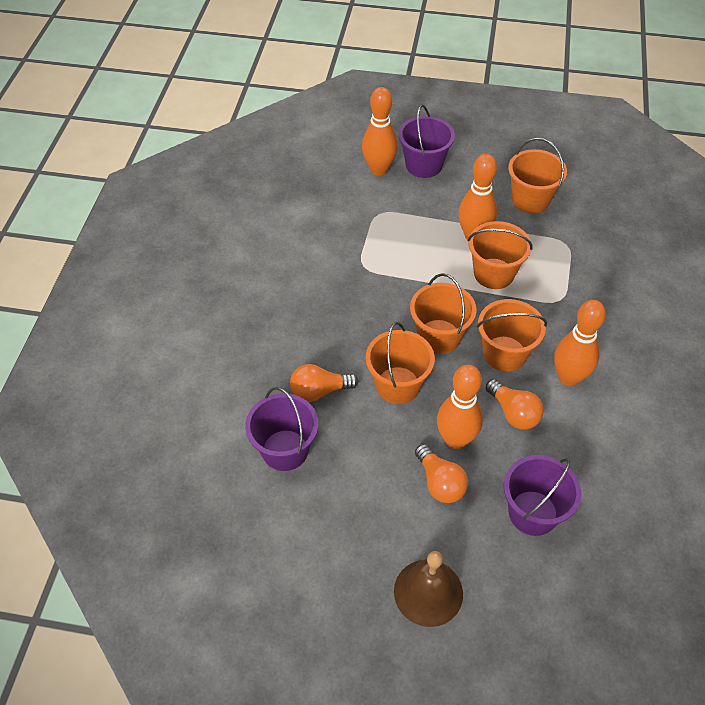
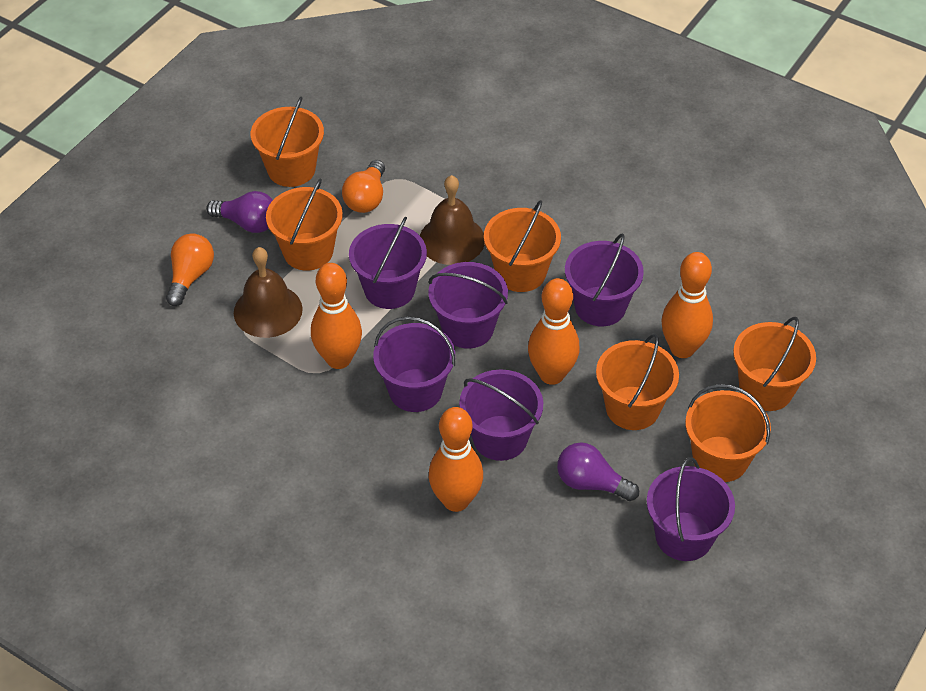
brown bell: [394,551,463,627] = 1 -> [234,247,303,338] [420,175,485,265] = 2
orange bucket: [366,322,435,404] [410,273,476,354] [468,221,533,289] [477,299,547,372] [508,138,567,213] = 5 -> [251,97,324,187] [266,179,343,271] [484,200,561,292] [596,334,679,430] [685,384,771,482] [733,317,816,411] = 6
orange light bulb: [290,364,358,402] [415,444,468,503] [486,379,544,430] = 3 -> [166,233,214,306] [342,160,385,213] = 2
purple bucket: [245,387,318,471] [399,104,455,178] [504,455,581,536] = 3 -> [349,216,427,309] [373,316,455,412] [428,262,508,349] [459,369,543,461] [565,233,644,326] [647,457,735,561] = 6
purple light bulb: none = 0 -> [206,191,273,233] [557,443,639,501] = 2

